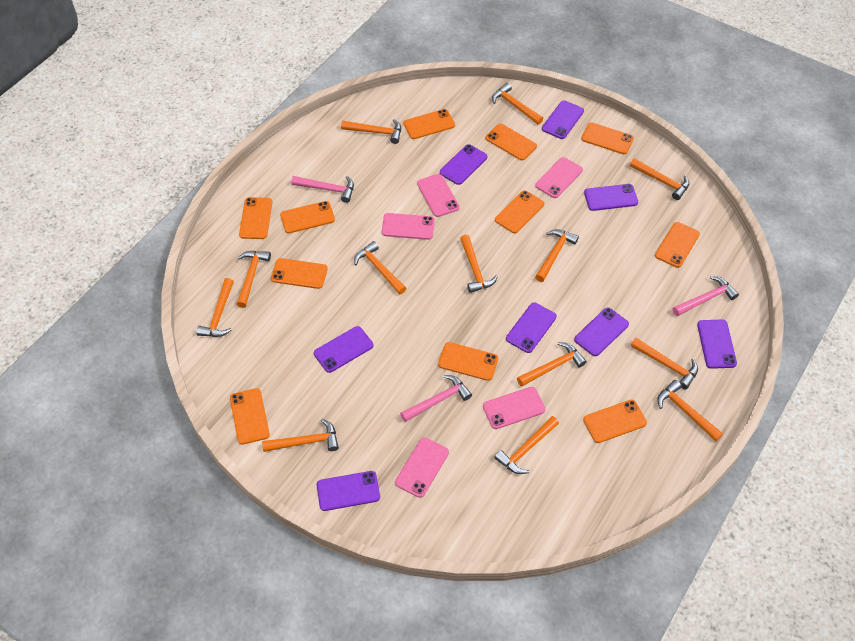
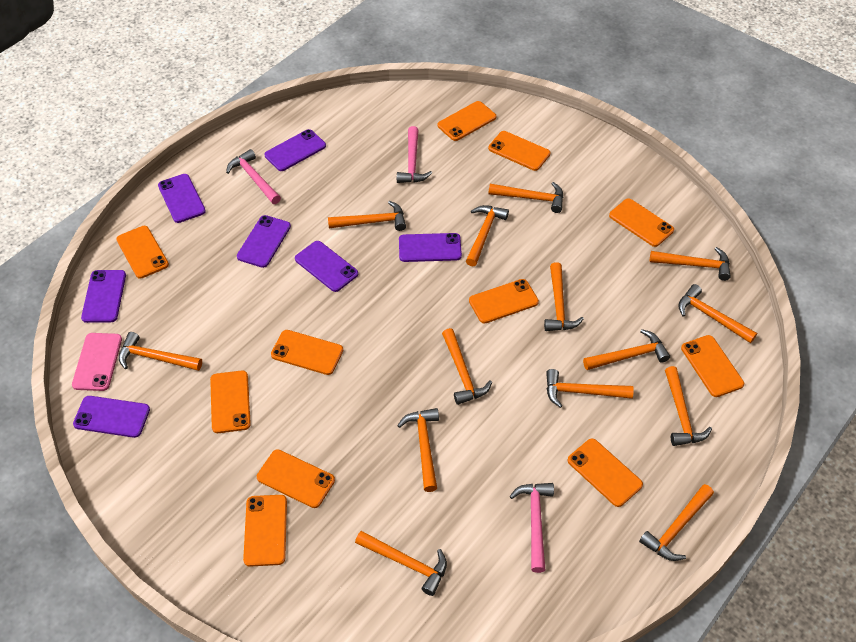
orange hammer: [196,278,234,337] [237,251,271,308] [262,419,339,452] [341,119,401,144] [354,241,406,295] [460,235,498,293] [492,83,543,125] [494,416,559,474] [517,342,587,387] [535,229,579,282] [630,158,689,200] [631,338,698,389] [658,380,723,441] = 13 -> [119,332,202,371] [328,201,406,231] [355,531,447,596] [397,408,439,492] [442,328,492,405] [466,205,509,266] [488,182,564,213] [544,262,584,331] [546,369,634,408] [583,329,670,370] [639,484,714,561] [650,247,731,281] [665,366,712,446] [678,284,757,343] = 14
pink phone: [381,213,435,240] [395,437,449,498] [417,174,460,217] [483,387,545,429] [535,157,583,198] = 5 -> [72,333,122,391] = 1
purple phone: [314,326,373,373] [317,471,380,511] [440,144,487,185] [506,302,557,353] [542,100,584,139] [574,307,629,356] [584,184,638,211] [697,319,737,369] = 8 -> [73,396,150,438] [81,270,126,323] [158,174,206,223] [237,215,291,268] [264,129,326,171] [295,241,358,292] [399,233,462,262] = 7

